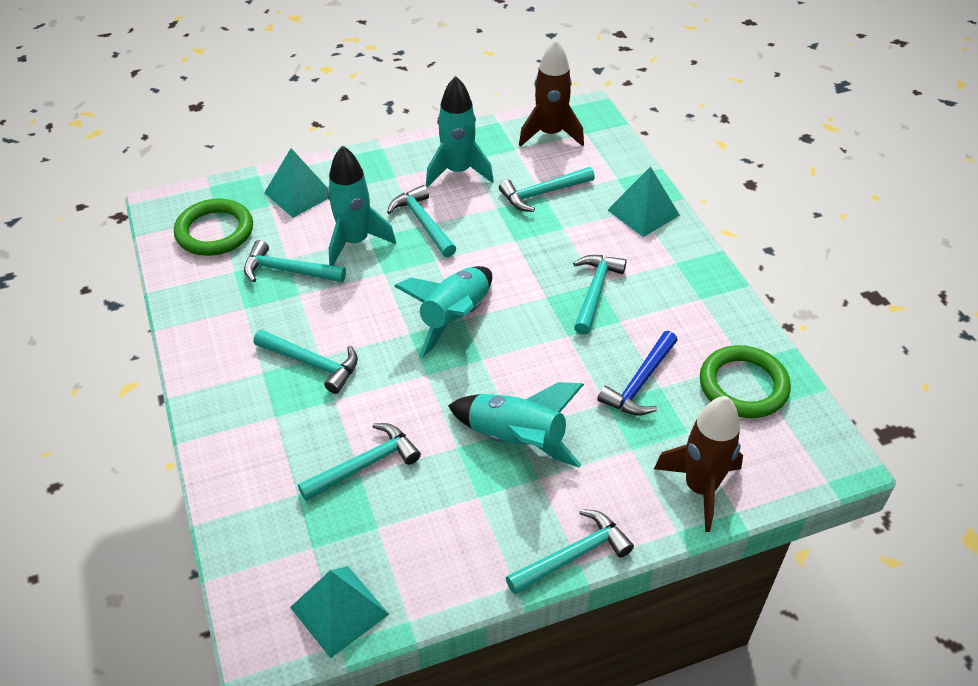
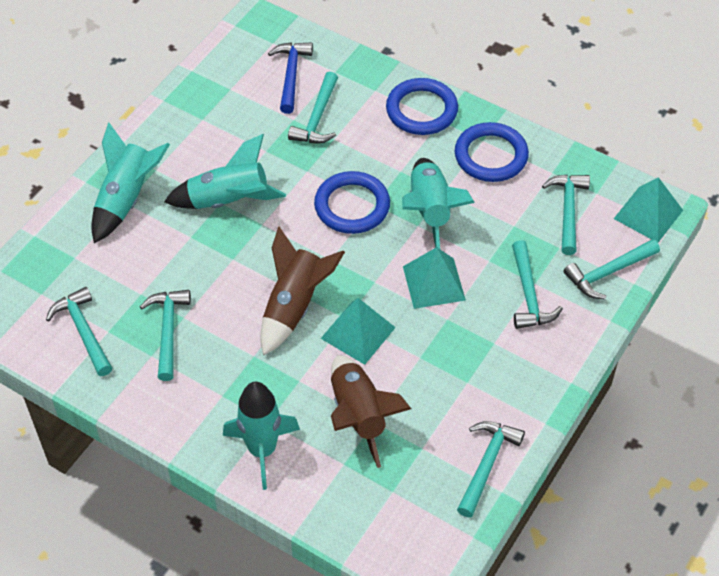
blue ring: none = 0 -> [314,171,390,234] [386,78,458,135] [455,122,529,182] = 3
green ring: [174,199,253,256] [700,345,791,418] = 2 -> none = 0

